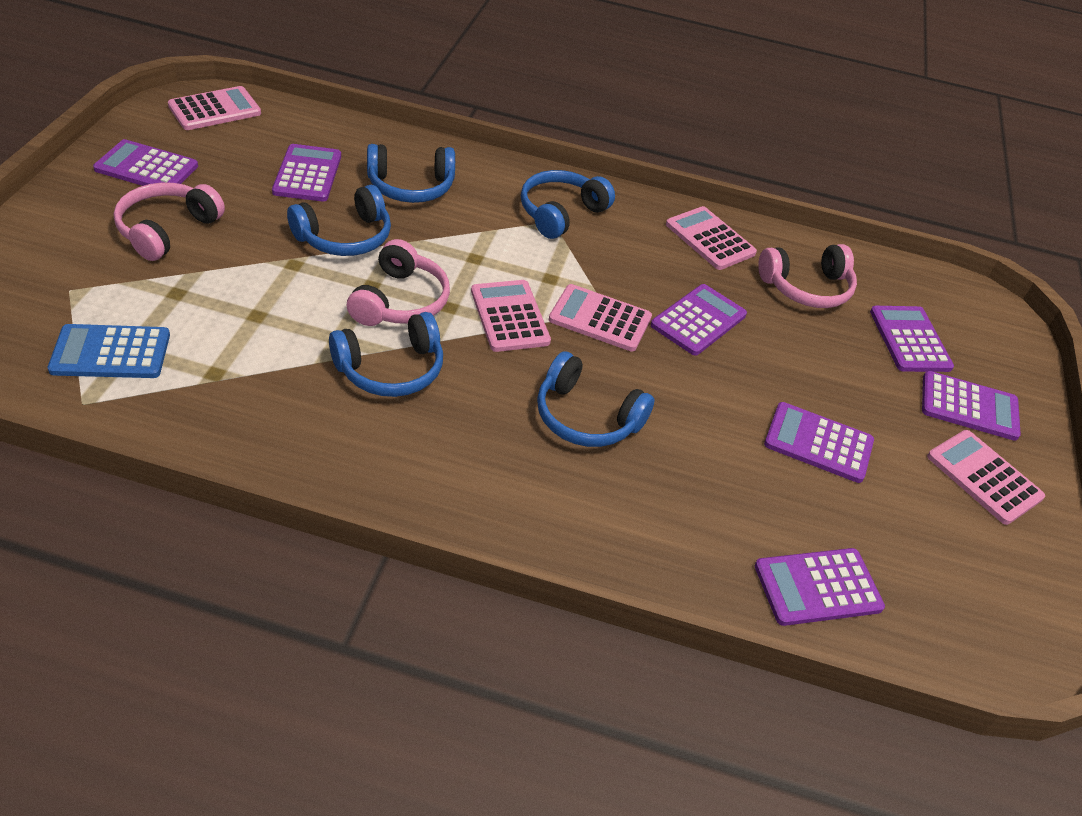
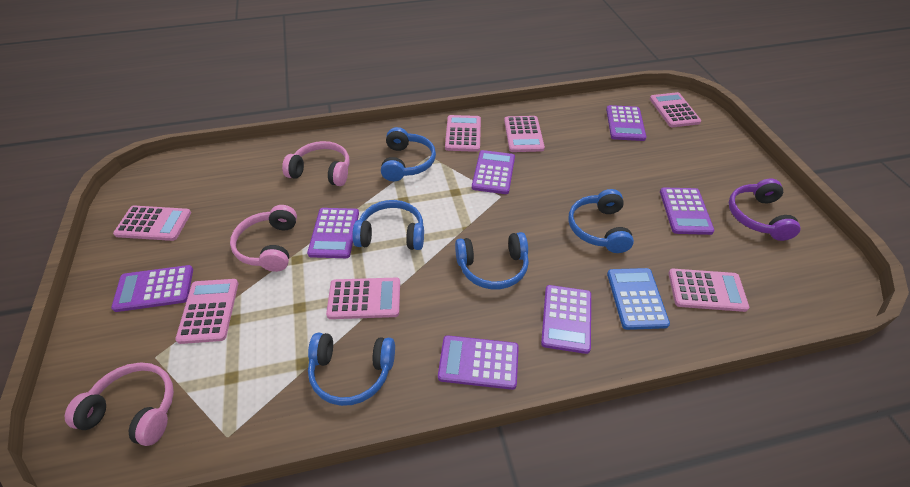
pink calculator: [168,86,261,130] [471,280,551,352] [549,284,652,352] [666,206,757,270] [927,430,1045,525] = 5 -> [113,206,191,241] [175,279,238,344] [326,278,400,319] [445,115,481,152] [504,116,545,152] [650,92,701,127] [668,269,749,312] = 7
purple headphones: none = 0 -> [729,178,801,241] = 1

